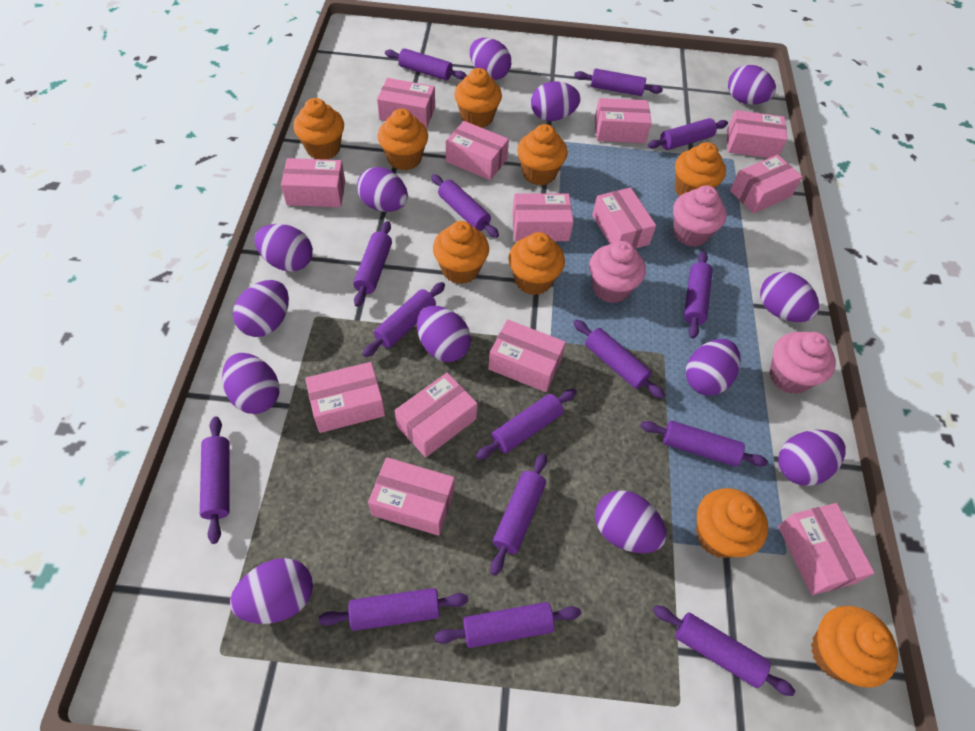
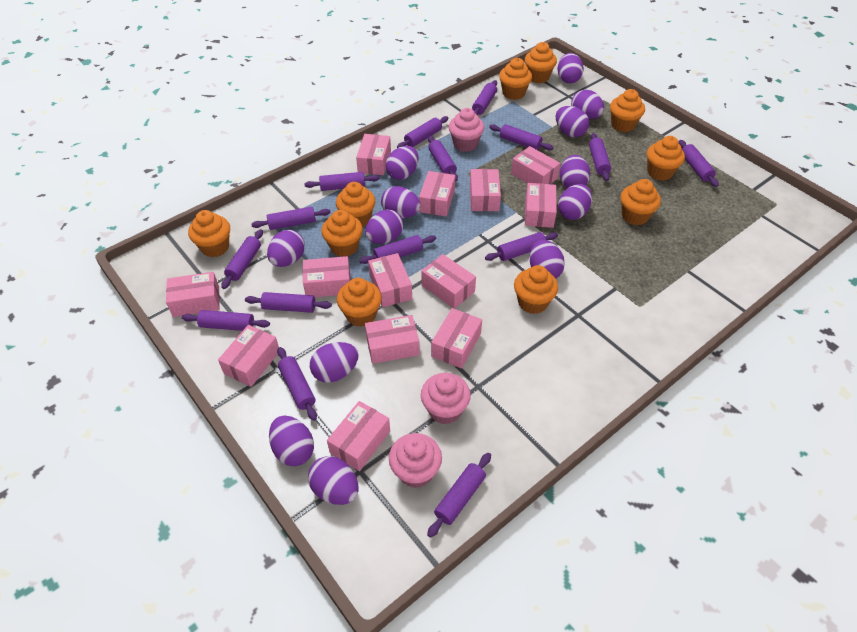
orange cupcake: [293,98,344,160] [378,109,428,170] [433,221,489,284] [454,68,502,128] [508,232,565,295] [517,124,568,186] [675,142,726,196] [696,488,768,558] [811,606,898,688] = 9 -> [188,210,230,257] [321,210,363,257] [336,182,376,227] [337,278,382,327] [499,58,532,100] [514,265,558,314] [525,42,557,83] [610,89,645,132] [620,179,661,225] [647,136,685,181] = 10

